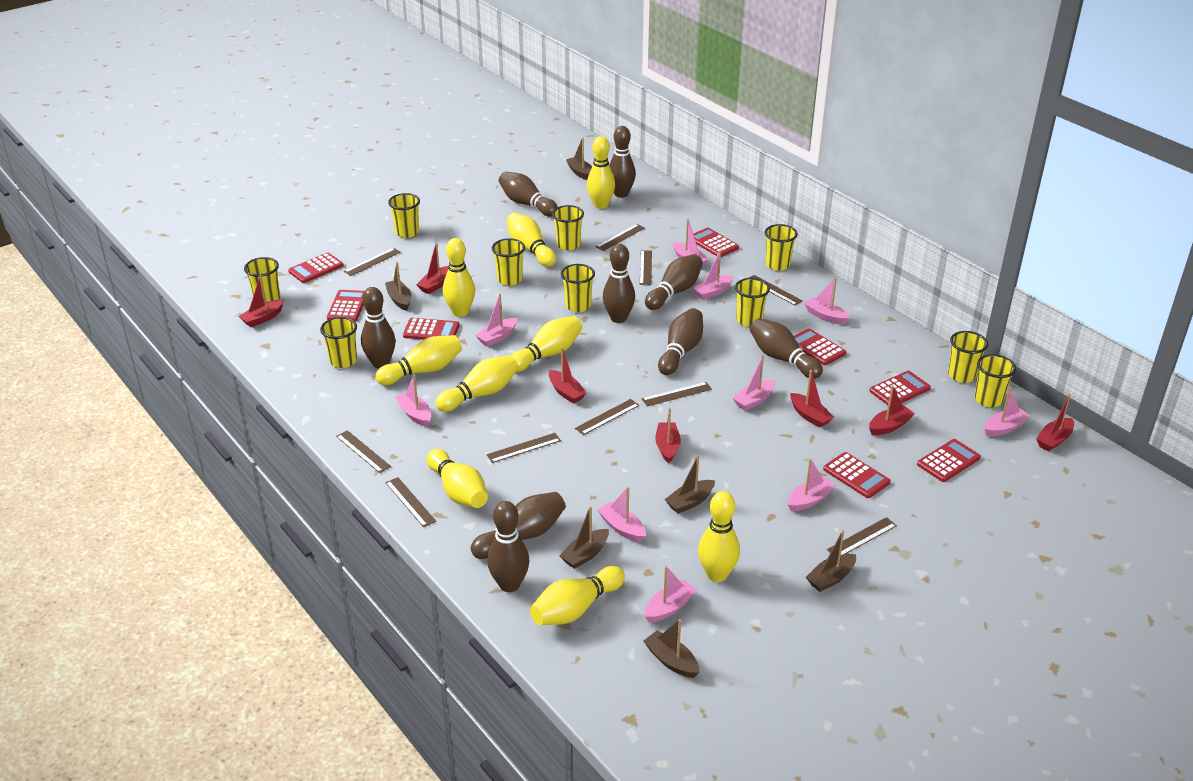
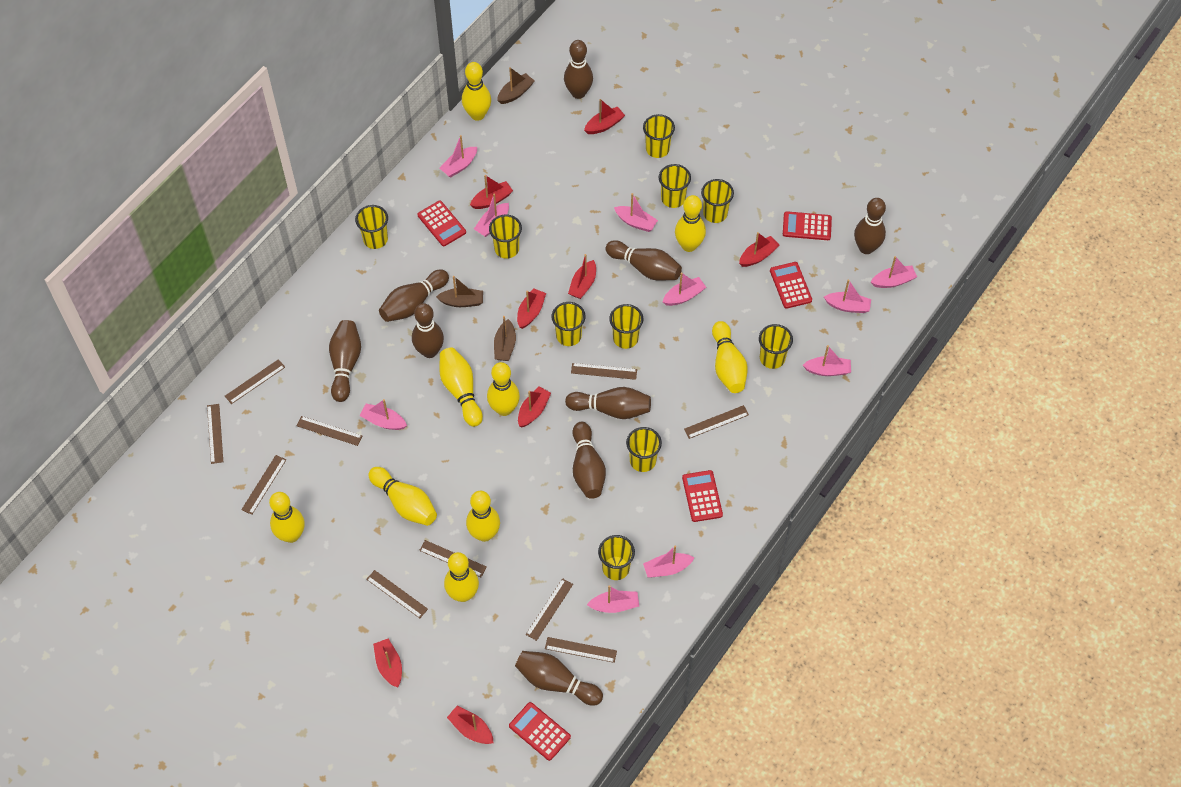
brown boat: [385,262,411,311] [559,506,609,569] [566,137,592,180] [644,619,699,678] [665,455,715,514] [806,530,856,592] = 6 -> [436,276,483,307] [494,316,516,361] [497,67,534,104] = 3
red boat: [239,275,284,327] [416,242,448,294] [549,347,586,404] [655,407,681,463] [790,370,834,428] [869,385,915,435] [1036,394,1074,451] = 7 -> [373,639,402,688] [447,705,494,744] [470,175,513,209] [517,288,546,329] [518,387,551,427] [568,254,596,299] [584,99,625,134] [739,232,780,267] = 8
red calculator: [288,253,344,283] [327,290,365,322] [403,318,459,340] [693,228,739,257] [794,328,846,365] [823,452,891,498] [869,371,931,405] [917,439,981,482] = 8 -> [417,201,466,246] [509,702,571,761] [682,470,723,522] [770,262,812,309] [783,211,832,240] = 5

